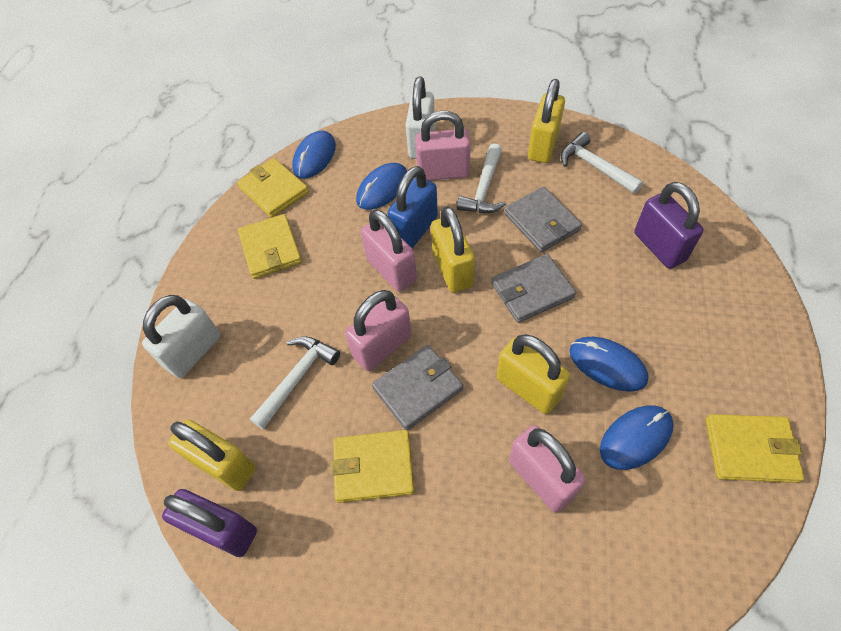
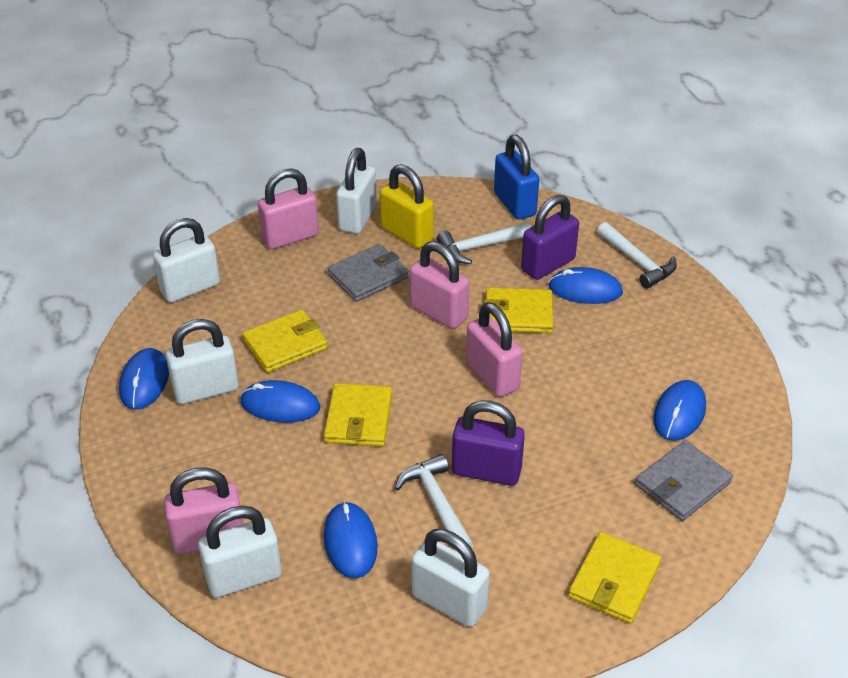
blue mouse: [292,131,336,179] [356,163,407,210] [569,337,648,392] [600,405,674,470] = 4 -> [119,348,169,410] [240,380,320,423] [324,501,378,578] [548,267,623,304] [653,380,706,441] = 5
grey wallet: [372,345,463,430] [491,254,576,323] [504,187,582,252] = 3 -> [327,244,409,302] [635,440,733,521] = 2
white padlock: [142,295,220,378] [405,76,435,159] = 2 -> [153,218,220,303] [166,319,239,404] [198,506,282,598] [336,148,377,234] [411,529,490,627] = 5
yellow padlock: [168,420,256,491] [431,206,475,293] [497,334,570,414] [528,79,565,163] = 4 -> [380,164,434,249] = 1

